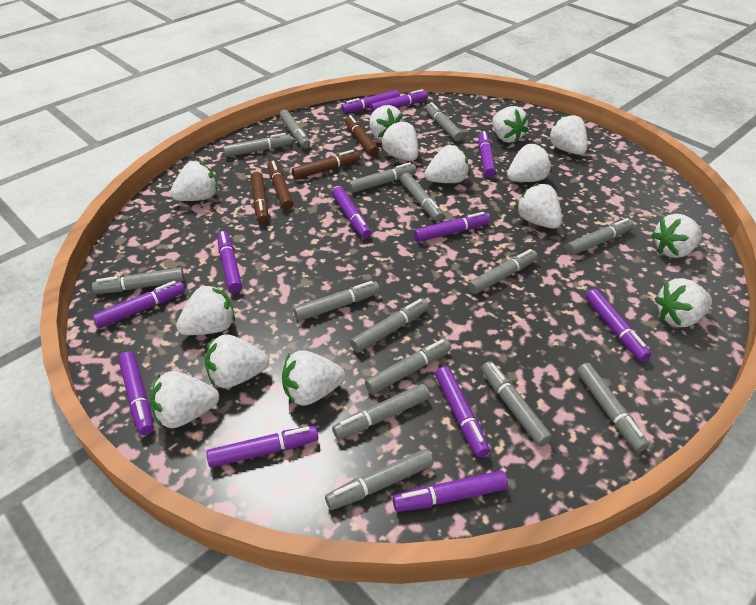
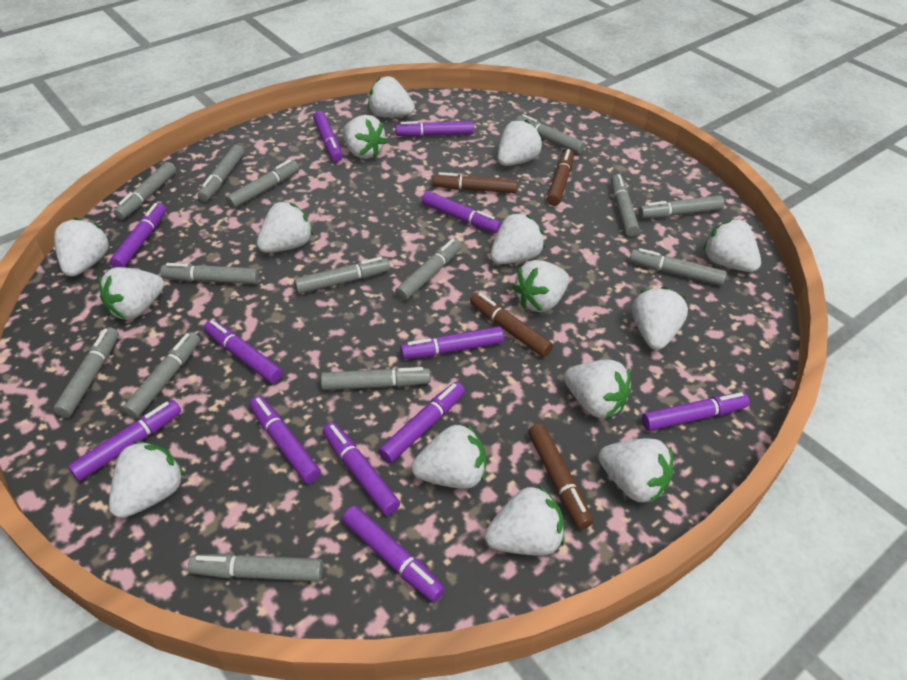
grey marker: [92,267,184,294] [223,133,292,157] [279,110,310,149] [293,281,380,321] [325,449,433,510] [332,384,430,440] [348,162,416,193] [350,299,429,353] [365,339,451,395] [400,173,444,222] [425,102,463,141] [468,249,538,294] [481,361,552,447] [566,218,634,255] [577,363,649,452] = 15 -> [53,327,119,418] [114,162,176,220] [122,332,200,419] [160,263,259,284] [188,553,323,581] [198,145,244,202] [226,159,299,209] [294,257,390,294] [321,367,431,390] [395,238,462,301] [516,114,585,154] [611,174,640,237] [629,248,727,286] [639,195,724,218] = 14
white strawberry: [150,371,219,428] [170,161,218,201] [176,284,235,335] [205,334,269,388] [282,350,345,406] [369,105,404,141] [381,120,418,161] [424,145,470,183] [492,106,529,143] [507,144,551,182] [516,183,562,229] [548,114,587,155] [652,214,702,258] [654,278,712,327] = 14 -> [54,218,110,277] [99,267,164,320] [109,441,185,518] [257,201,313,253] [342,115,387,159] [368,76,415,117] [412,423,486,489] [485,485,564,555] [490,213,545,264] [498,120,543,166] [512,260,569,312] [564,360,631,418] [598,438,673,504] [632,287,688,350] [703,219,761,272] = 15

